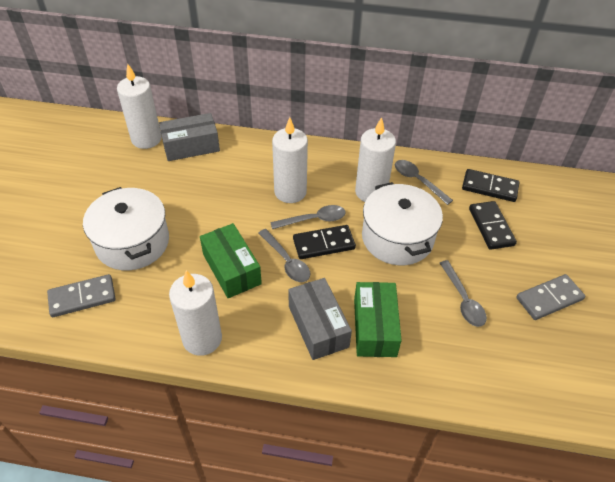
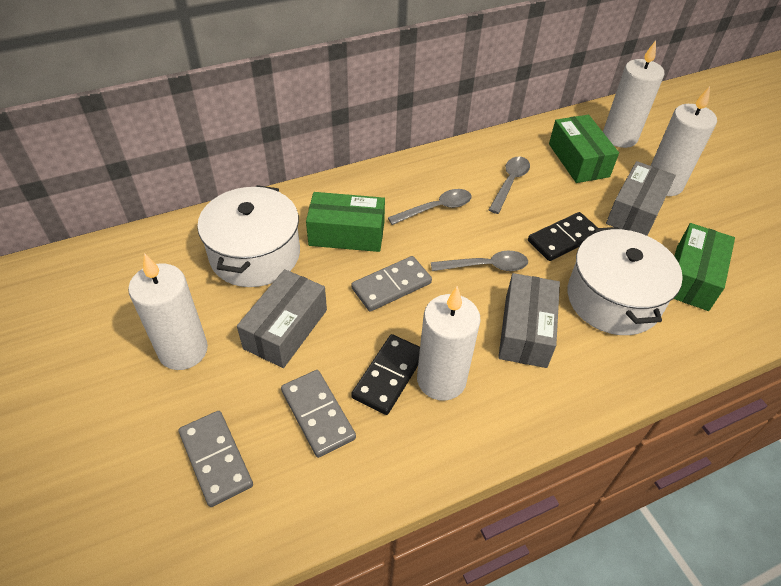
black domino: [293,225,356,259] [462,169,520,202] [469,201,517,250] = 3 -> [351,334,420,415] [528,212,598,261] = 2
green box: [200,223,262,298] [354,282,402,357] = 2 -> [306,192,385,252] [549,115,619,183] [674,223,735,311] = 3
grey box: [159,113,220,161] [288,278,352,360] = 2 -> [237,269,327,368] [498,273,560,368] [606,161,676,236] = 3
grey domino: [47,274,116,317] [516,274,585,320] = 2 -> [179,411,253,507] [281,370,356,458] [351,256,432,312] = 3
grey spoon: [259,229,310,282] [270,205,346,229] [395,160,453,205] [440,260,487,327] = 4 -> [388,189,472,225] [431,251,528,271] [489,156,530,214] = 3

